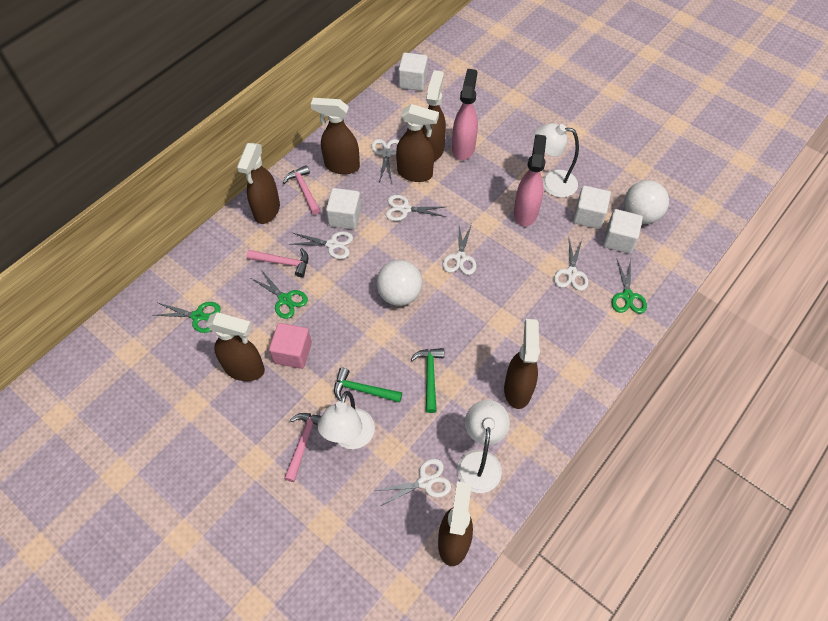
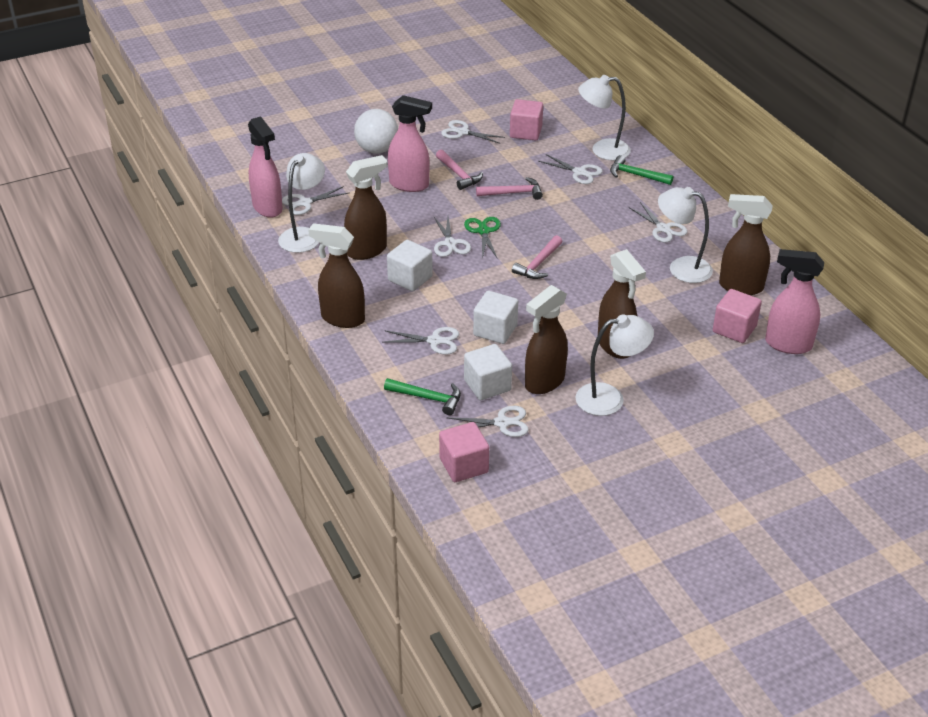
brown spray bottle: [206,312,265,381] [237,143,280,224] [311,98,360,174] [396,104,439,182] [422,70,446,161] [438,481,473,566] [504,319,540,409] = 7 -> [308,223,365,328] [344,155,387,260] [525,285,568,394] [598,249,646,359] [719,194,773,295] = 5
green scissors: [154,302,221,333] [251,270,308,319] [612,259,647,313] = 3 -> [464,217,501,259] = 1
pink cube: [269,323,312,369] = 1 -> [439,422,489,482] [510,99,543,140] [713,289,762,343] = 3
pink spray bottle: [452,69,478,160] [514,134,546,226] = 2 -> [248,116,283,218] [388,95,432,192] [765,249,824,354] = 3
white ball: [376,260,422,306] [624,180,669,224] = 2 -> [354,109,398,154] = 1
white cube: [326,188,361,230] [398,53,428,91] [573,186,611,229] [603,209,643,254] = 4 -> [387,240,433,291] [464,344,512,400] [473,291,518,344] = 3
white lamp: [317,391,375,449] [457,400,510,493] [534,123,579,198] = 3 -> [278,153,325,253] [575,314,654,416] [578,75,631,161] [658,187,713,283] = 4
white scissors: [292,231,353,259] [371,139,399,183] [375,459,451,507] [386,195,446,221] [443,224,476,275] [554,239,588,291] = 6 -> [282,186,349,215] [384,327,459,355] [434,217,471,257] [441,120,505,144] [446,406,529,437] [538,154,603,184] [629,202,687,243] = 7

